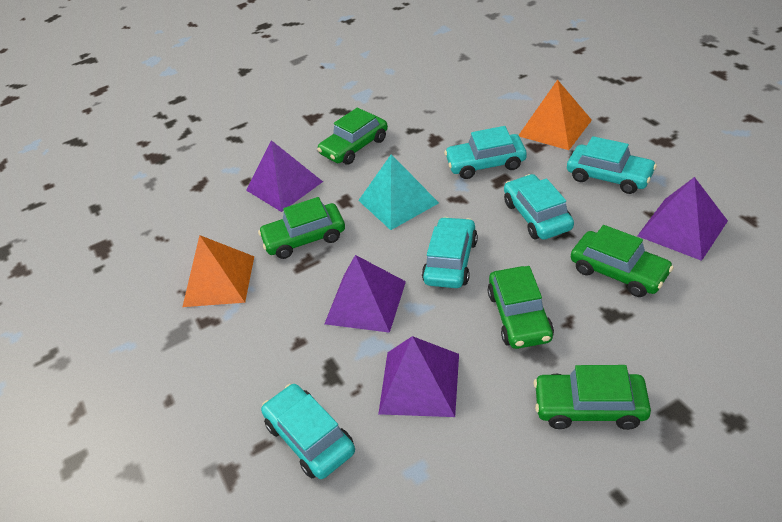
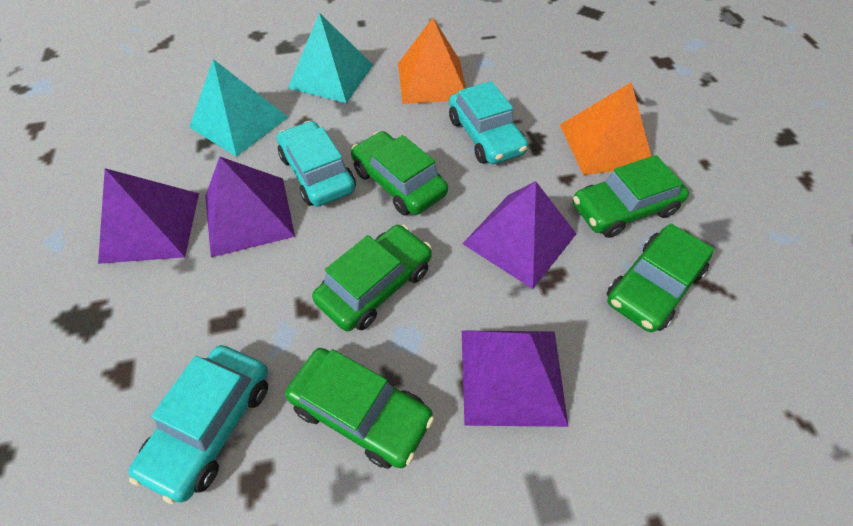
turquoise car: [261,384,355,479] [422,217,478,288] [444,126,527,179] [504,174,574,240] [567,136,657,194] = 5 -> [128,345,268,504] [277,121,356,207] [449,81,528,164] = 3
turquoise pyramid: [358,154,439,230] = 1 -> [189,59,288,157] [288,13,373,103] = 2

